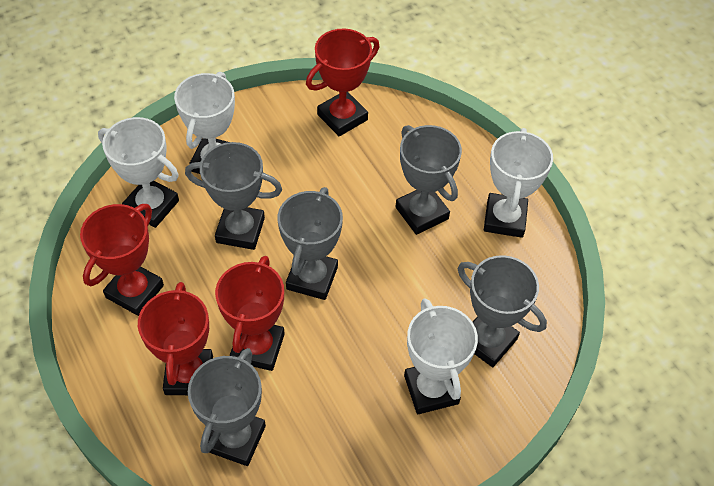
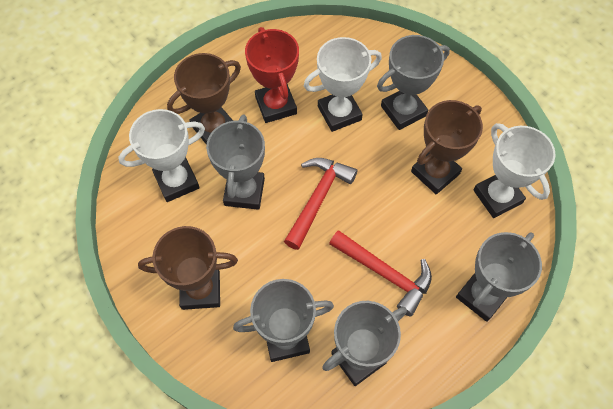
brown trophy: none = 0 -> [138,226,238,310] [167,53,241,145] [411,100,483,194] = 3
red hammer: none = 0 -> [284,158,357,250] [329,230,432,317] = 2
red trophy: [80,204,164,316] [138,282,213,395] [215,256,285,371] [306,29,379,136] = 4 -> [245,27,299,123] = 1
white trophy: [98,117,179,228] [174,72,235,174] [404,298,478,414] [484,128,553,238] = 4 -> [118,109,205,202] [304,37,382,132] [474,123,556,218] = 3

